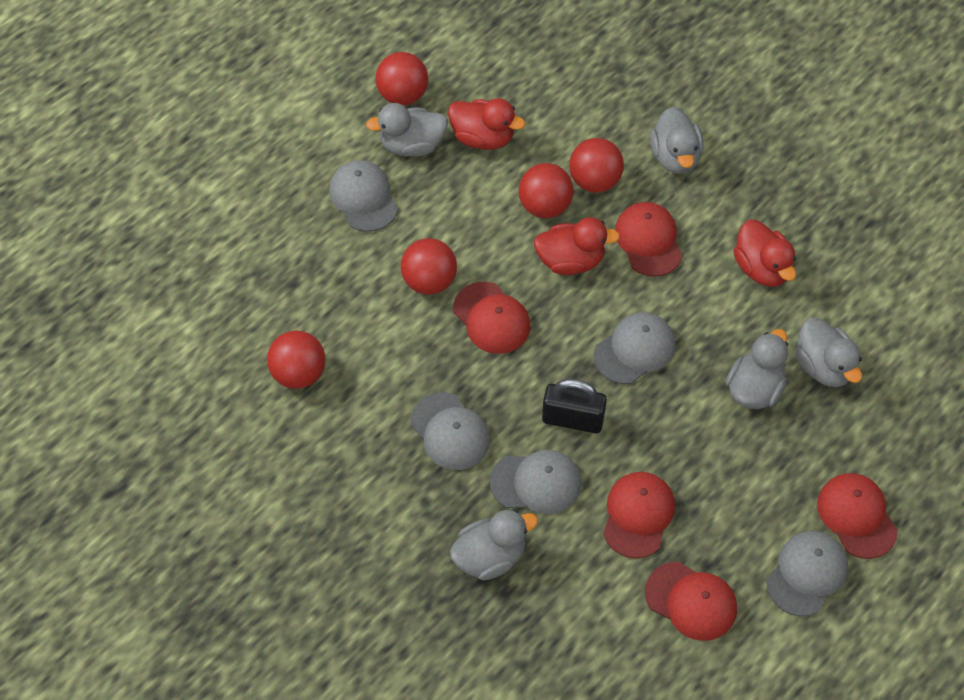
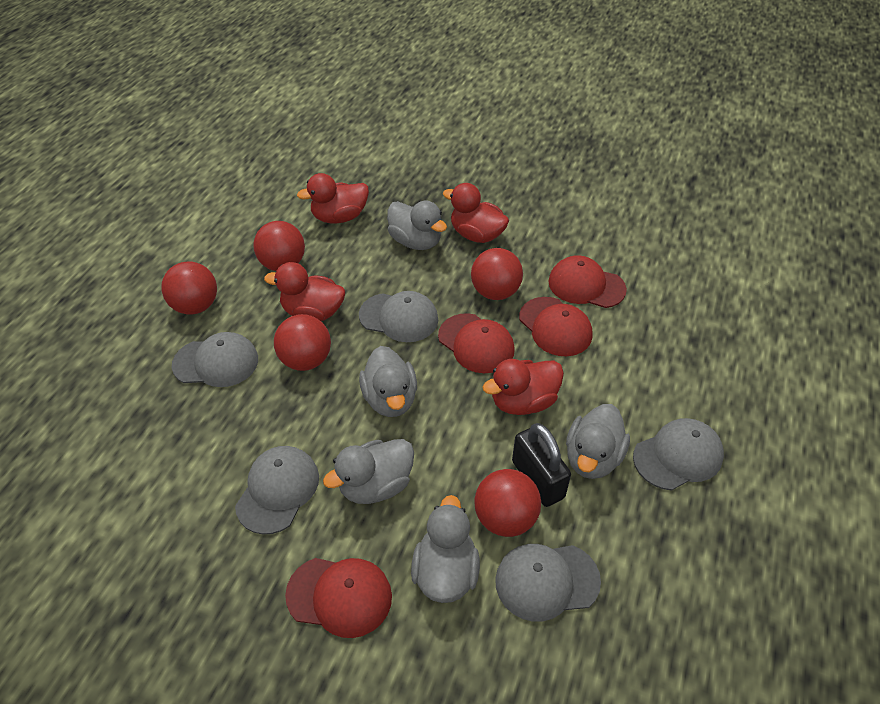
red cap: [453,282,530,354] [603,472,675,558] [615,202,682,277] [645,562,737,641] [817,473,898,559] = 5 -> [285,558,392,638] [438,313,515,373] [519,297,592,356] [548,255,627,308] = 4
red duck: [448,98,525,150] [534,217,620,275] [733,220,796,287] = 3 -> [264,262,345,321] [297,173,369,223] [443,183,509,243] [482,359,564,415] = 4

